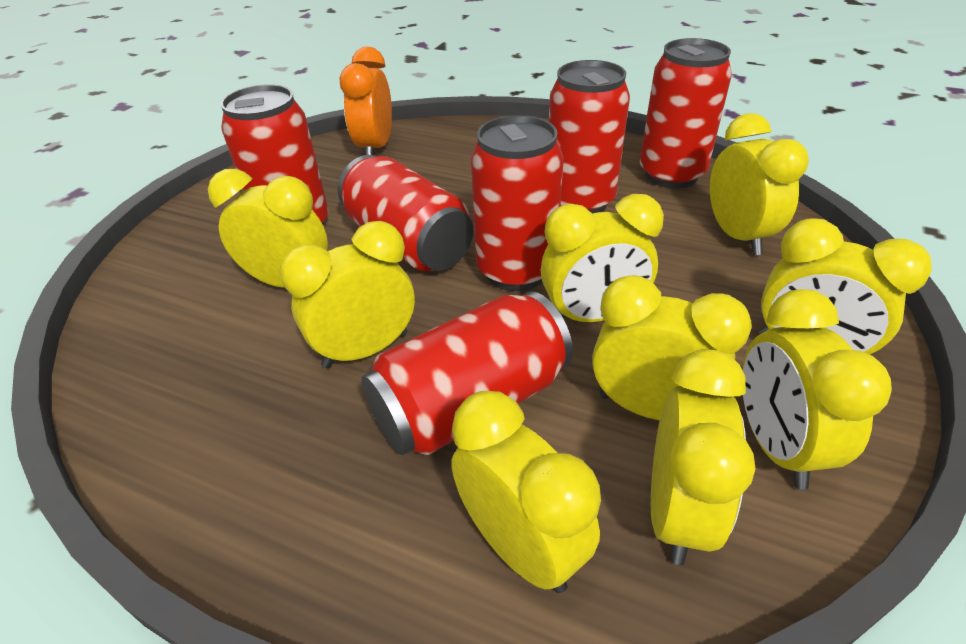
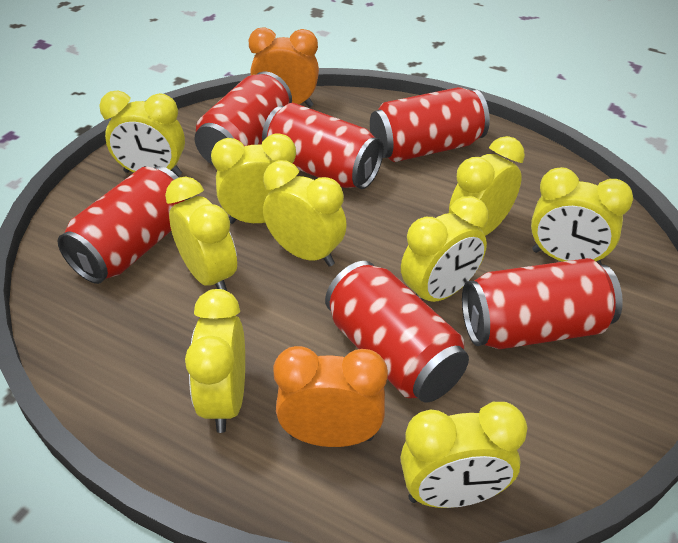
orange clock: [339,47,392,155] = 1 -> [249,27,319,107] [273,346,388,447] = 2

